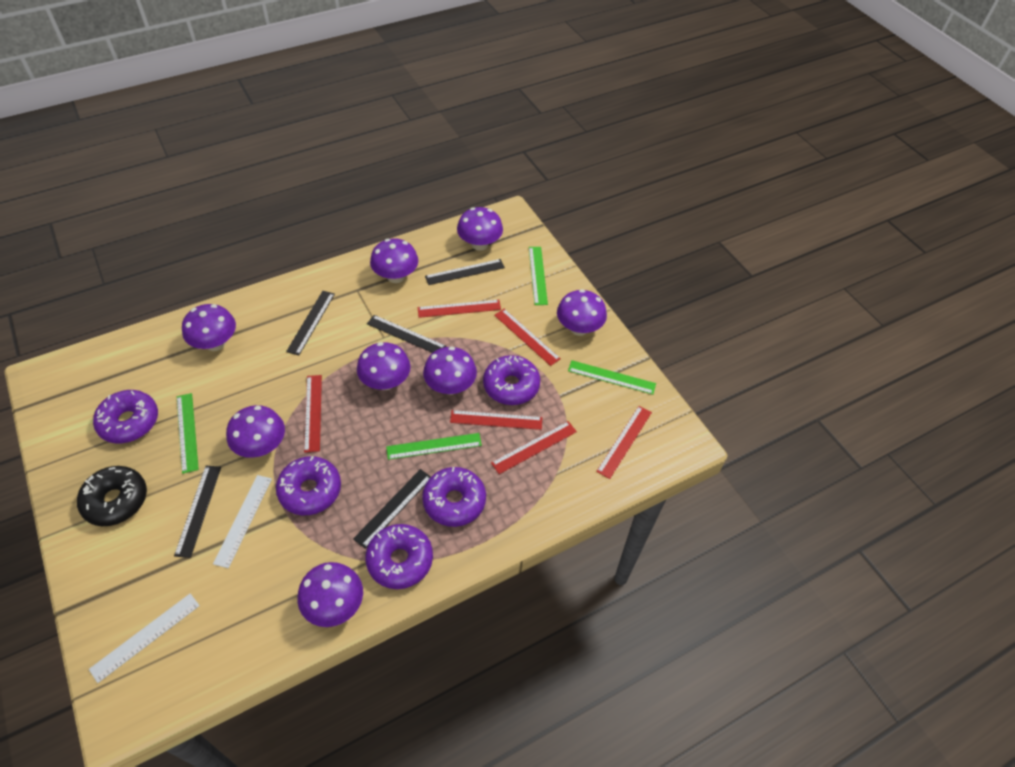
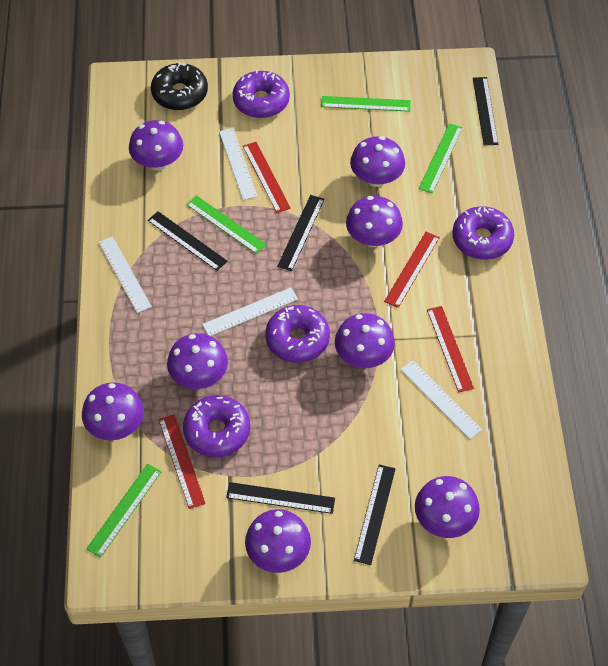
purple donut: [93,390,158,443] [276,456,341,515] [365,524,433,589] [422,467,486,527] [483,355,540,405] = 5 -> [183,395,250,457] [233,69,290,118] [265,305,330,363] [452,206,514,260] = 4
red ruler: [304,375,322,453] [417,300,501,318] [450,410,542,430] [491,421,577,474] [494,309,561,366] [596,406,652,479] = 6 -> [158,414,206,509] [243,142,291,213] [384,232,440,308] [427,306,474,393] = 4
white ruler: [89,593,200,683] [213,475,272,568] = 2 -> [98,236,152,313] [202,288,298,336] [219,128,258,200] [401,360,482,439] = 4

